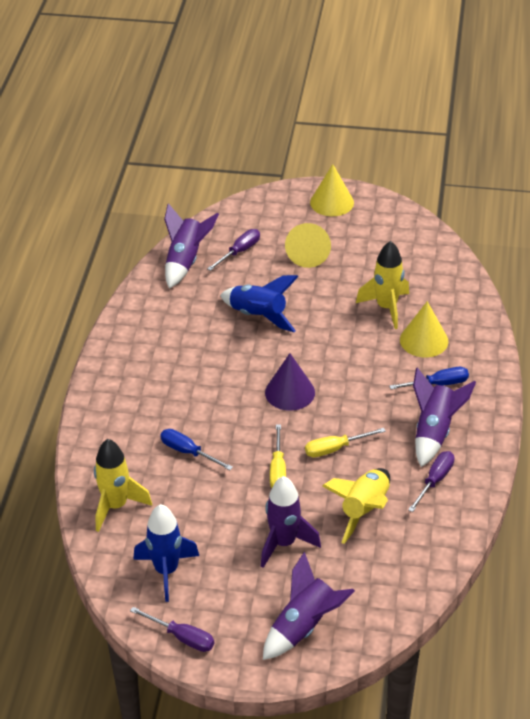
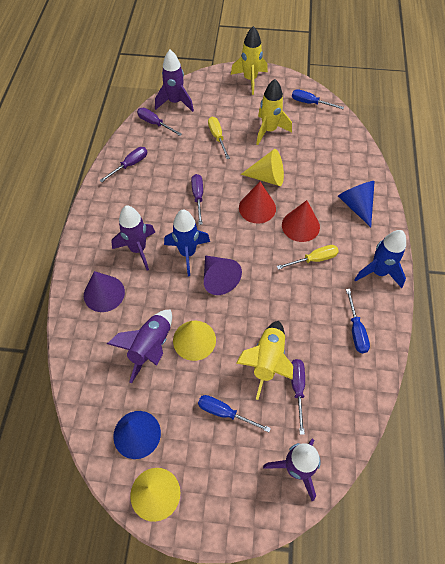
blue cone: none = 0 -> [113,411,161,459] [338,181,375,227] = 2
blue screwdriver: [160,429,233,470] [389,367,469,389] = 2 -> [198,395,271,432] [292,89,344,109] [346,289,370,353] = 3
purple cone: [265,353,315,411] = 1 -> [84,271,125,312] [204,255,242,295] = 2
purple screwdriver: [130,607,214,652] [207,229,260,271] [408,451,454,512] = 3 -> [100,147,148,182] [137,108,182,136] [191,174,203,225] [291,359,305,435] = 4
red cone: none = 0 -> [239,182,276,224] [282,200,320,242] = 2

